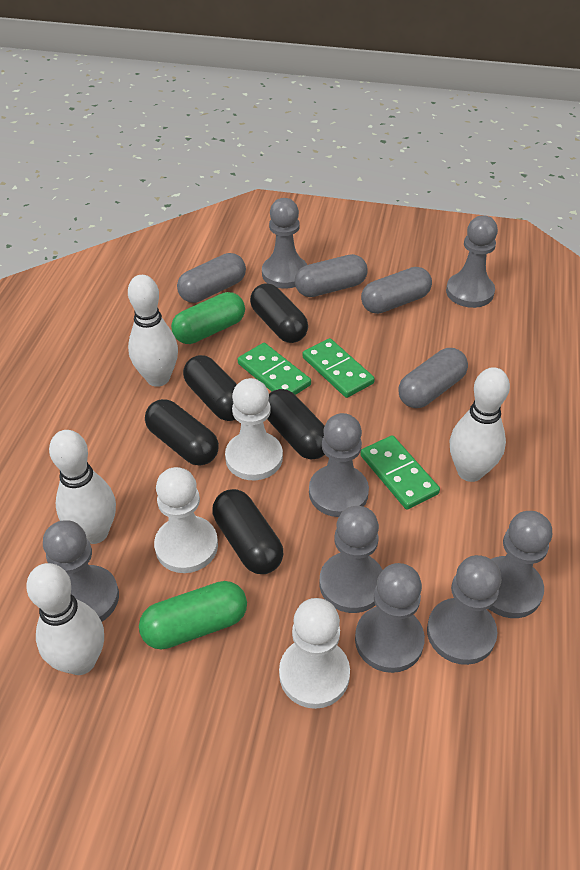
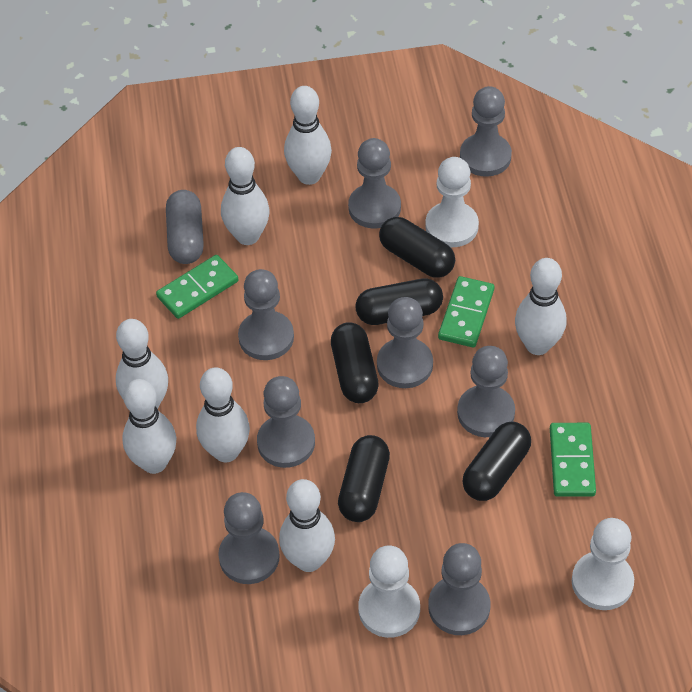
green capsule: [139,581,247,649] [171,292,245,344] = 2 -> none = 0
grey capsule: [177,253,246,303] [295,254,368,297] [361,267,432,314] [398,348,468,408] = 4 -> [166,190,204,264] = 1
white bowling pin: [26,563,104,675] [49,430,116,544] [128,275,178,387] [450,367,510,482] = 4 -> [116,319,168,409] [122,379,176,474] [196,368,250,463] [221,147,270,245] [279,479,335,572] [284,86,332,185] [515,258,567,355] = 7

